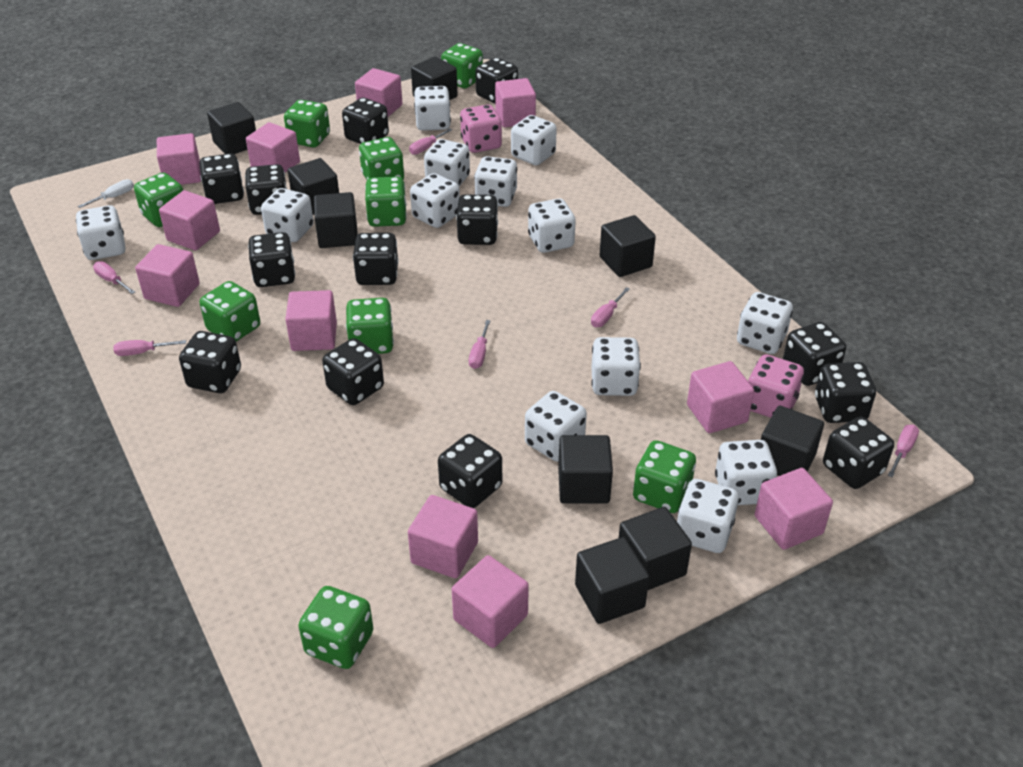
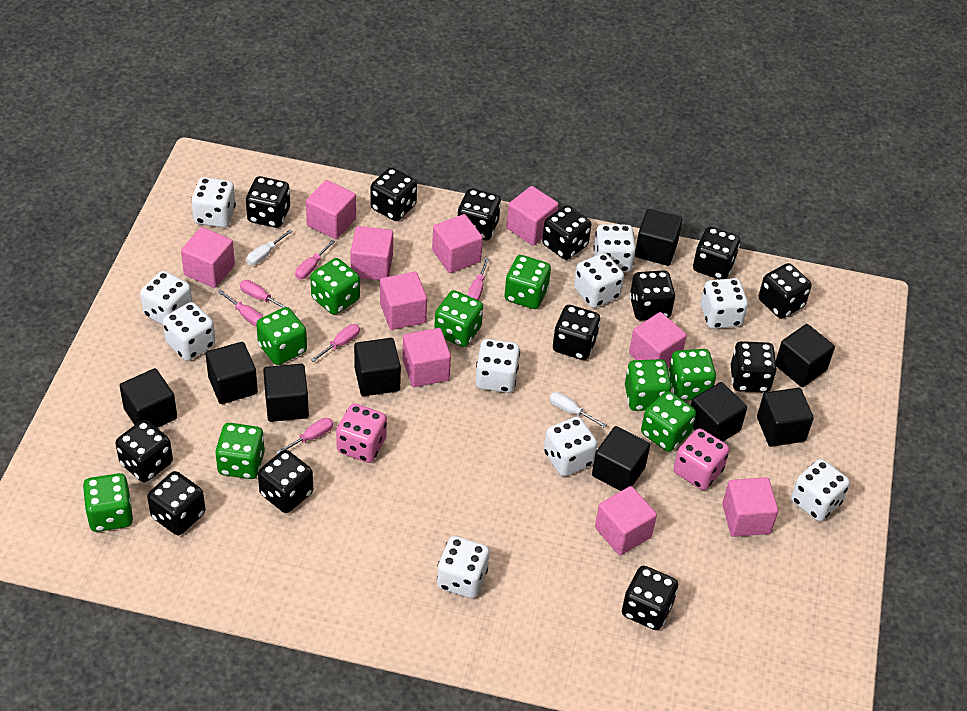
pink cube: [135,244,200,307] [157,133,201,185] [159,190,220,251] [246,122,300,173] [285,290,337,351] [355,68,402,117] [408,495,478,578] [452,555,529,648] [495,78,536,127] [687,361,754,433] [755,468,833,550] = 11 -> [181,227,235,288] [306,180,356,239] [350,226,393,280] [380,272,427,330] [402,328,451,387] [432,214,483,273] [506,186,559,245] [595,486,657,555] [629,312,687,367] [722,477,778,537] = 10
white dice: [76,205,125,260] [261,188,314,242] [410,173,460,228] [414,86,451,131] [424,139,470,186] [474,156,517,207] [511,115,557,165] [525,391,587,462] [528,198,576,253] [591,337,641,396] [677,479,739,553] [715,440,777,505] [737,292,793,354] = 13 -> [140,271,192,325] [163,302,216,361] [191,177,236,228] [437,536,489,598] [475,339,520,393] [544,417,597,476] [574,253,624,308] [593,224,636,272] [701,278,748,329] [791,459,850,521] = 10
white screwdriver: [78,179,134,208] = 1 -> [246,230,293,265] [550,392,606,428] = 2

